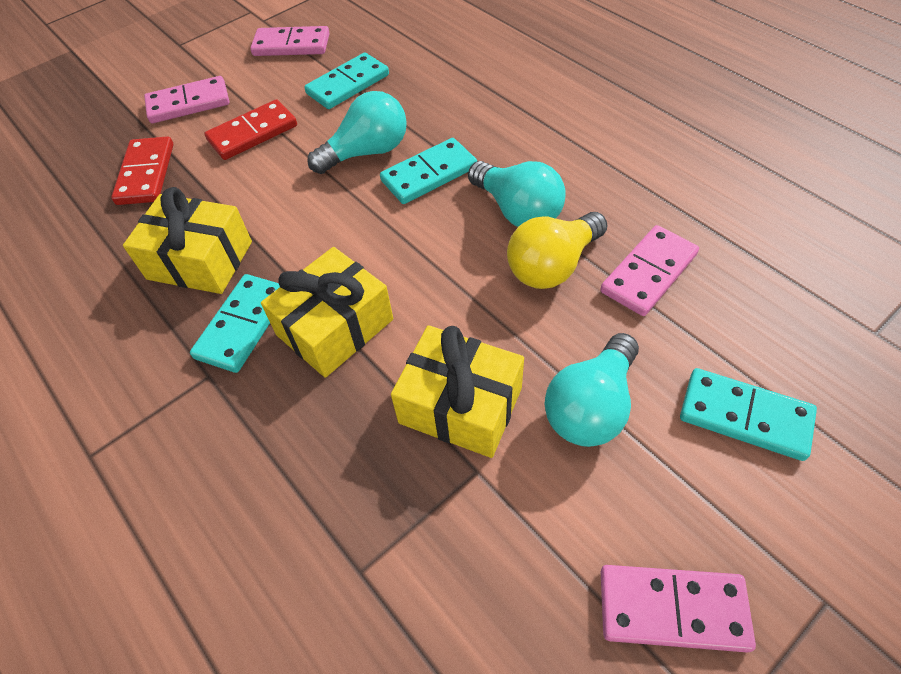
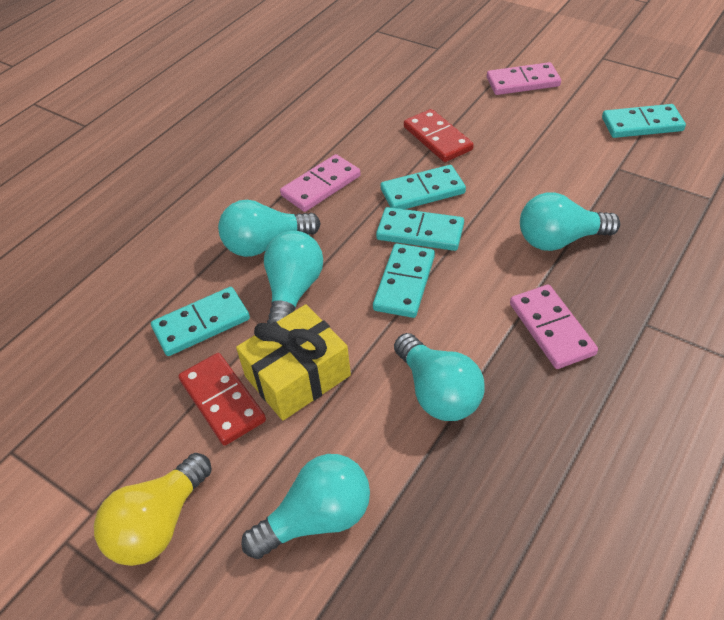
pink domino: [144,76,229,123] [250,26,330,56] [600,225,699,316] [601,565,756,653] = 4 -> [280,154,361,212] [487,62,561,95] [510,285,598,369] = 3
turquoise domino: [190,274,280,373] [304,53,389,109] [380,138,477,204] [680,368,817,461] = 4 -> [151,287,250,356] [373,243,435,318] [376,207,464,251] [380,165,466,209] [602,104,686,138] = 5
turquoise light bulb: [307,91,407,174] [468,161,566,227] [544,333,639,447] = 3 -> [218,200,321,257] [241,454,370,559] [264,231,323,324] [394,333,485,421] [520,192,620,251] = 5
yellow gift: [123,187,252,294] [261,247,393,378] [391,325,524,458] = 3 -> [236,304,351,420] = 1

